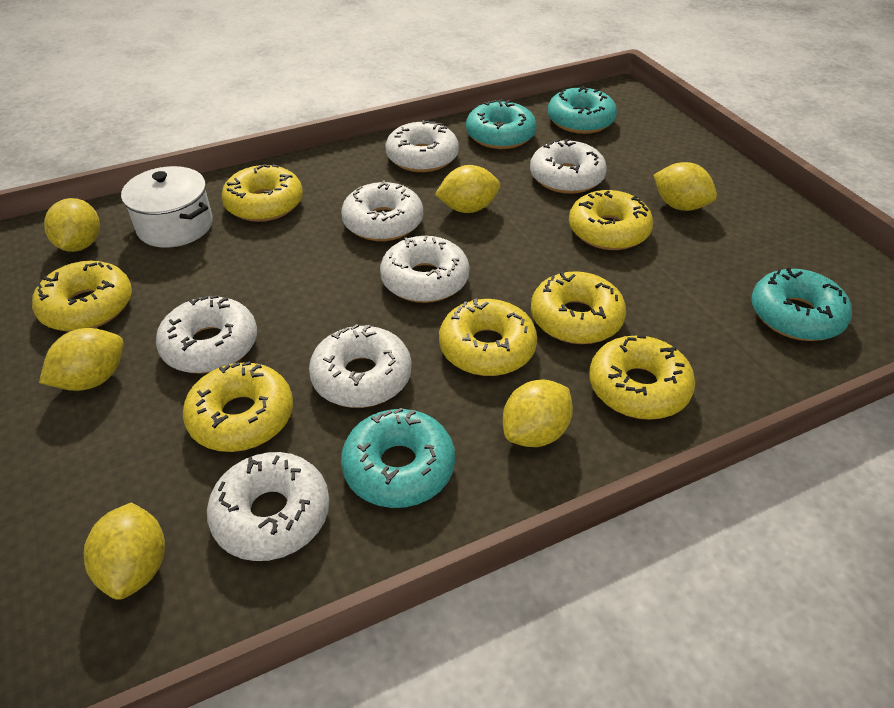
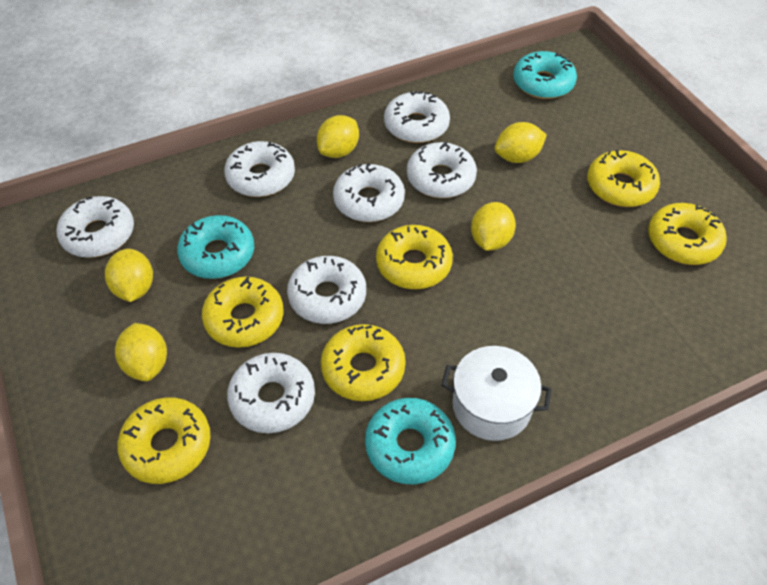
turquoise donut: [341,408,455,508] [466,99,537,149] [548,86,617,134] [751,267,852,341] = 4 -> [177,215,254,279] [365,398,456,485] [513,51,577,99] = 3
yellow donut: [32,261,132,331] [183,361,293,452] [221,164,303,222] [439,298,537,376] [531,271,626,344] [569,190,653,250] [589,335,695,420] = 7 -> [118,397,211,484] [202,277,284,348] [321,324,406,401] [376,225,453,289] [587,150,660,207] [648,203,727,265] = 6
yellow lemon: [39,328,123,391] [44,198,100,252] [84,502,165,600] [435,165,500,213] [503,380,573,447] [654,162,717,211] = 6 -> [105,249,153,302] [115,323,167,382] [317,115,359,158] [471,202,516,251] [495,122,547,163] = 5

